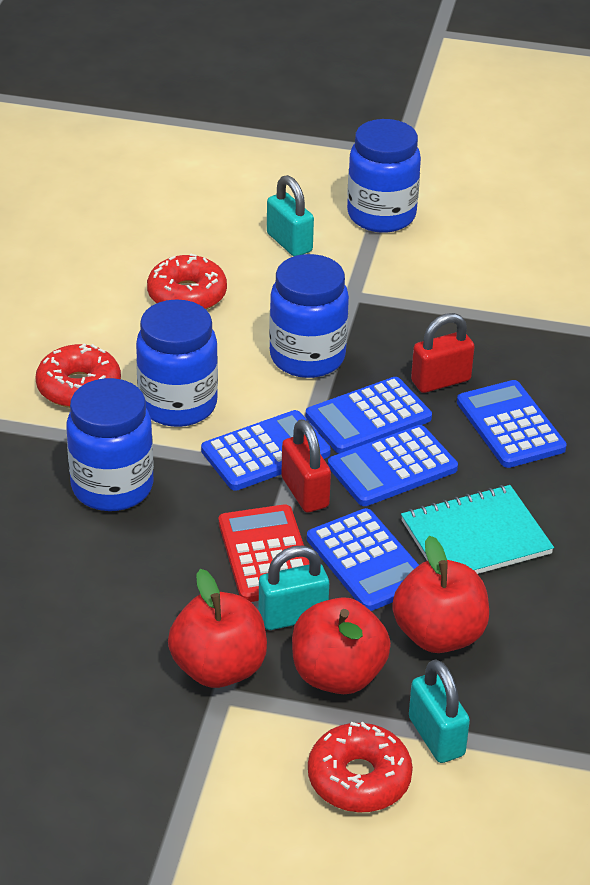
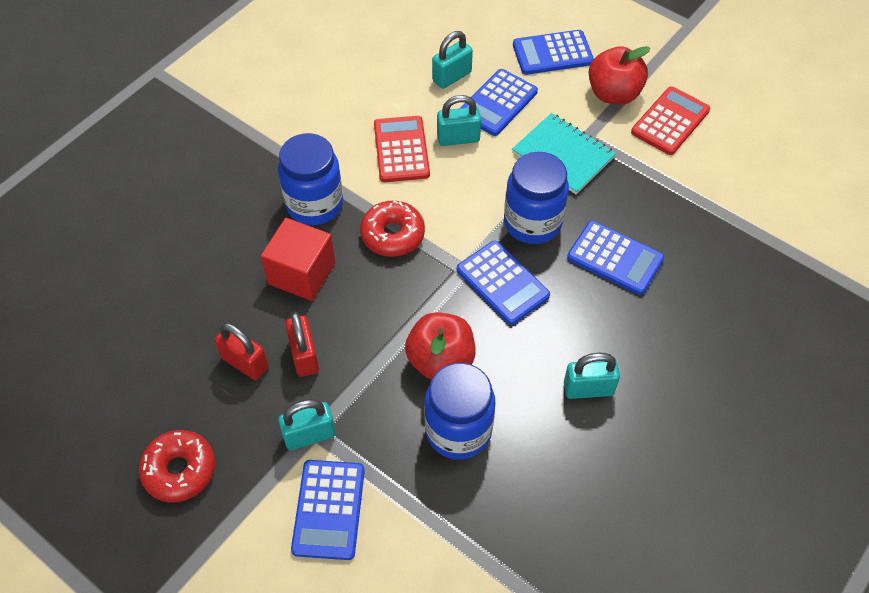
blue jar: [67,378,154,511] [136,299,218,427] [269,254,349,378] [347,119,421,233] = 4 -> [278,133,343,225] [424,363,496,460] [504,152,569,244] = 3
red apple: [168,569,267,688] [292,597,391,694] [392,535,489,653] = 3 -> [405,312,476,380] [589,46,651,105] = 2
red calculator: [219,504,309,602] = 1 -> [374,116,430,182] [631,86,710,155] = 2
red cube: none = 0 -> [261,218,335,301] = 1
red donut: [36,343,121,408] [147,253,227,310] [308,722,413,813] = 3 -> [139,430,215,503] [360,200,425,257] = 2
turquoise padlock: [259,546,329,630] [267,175,314,256] [409,659,470,763] = 3 -> [278,399,336,450] [432,31,473,89] [437,95,481,146] [564,353,620,399] = 4

